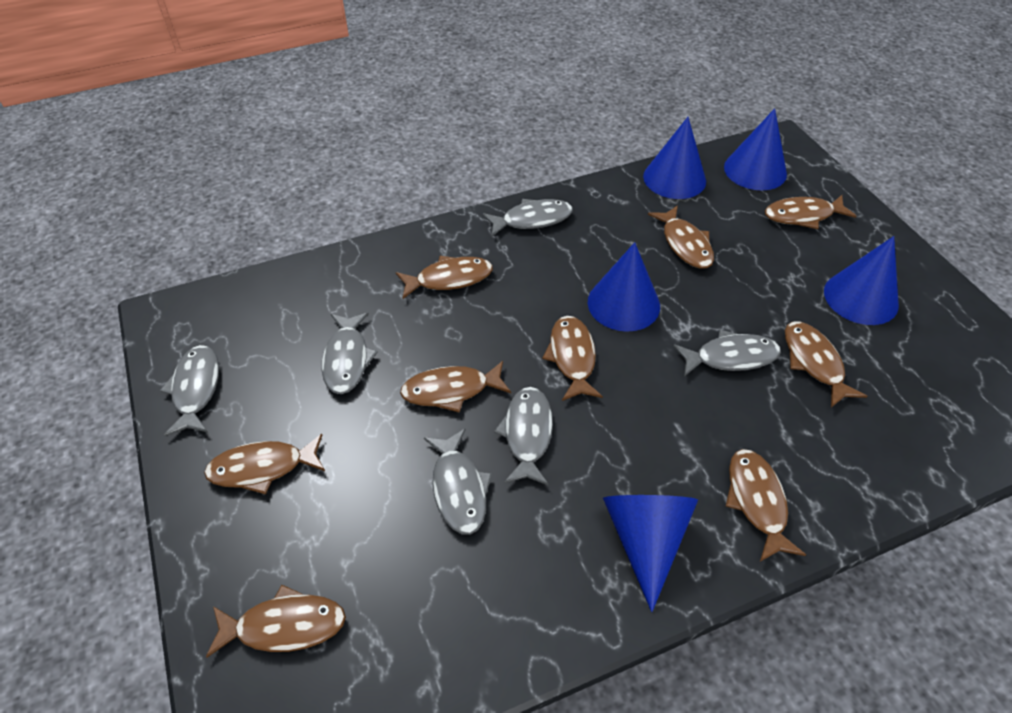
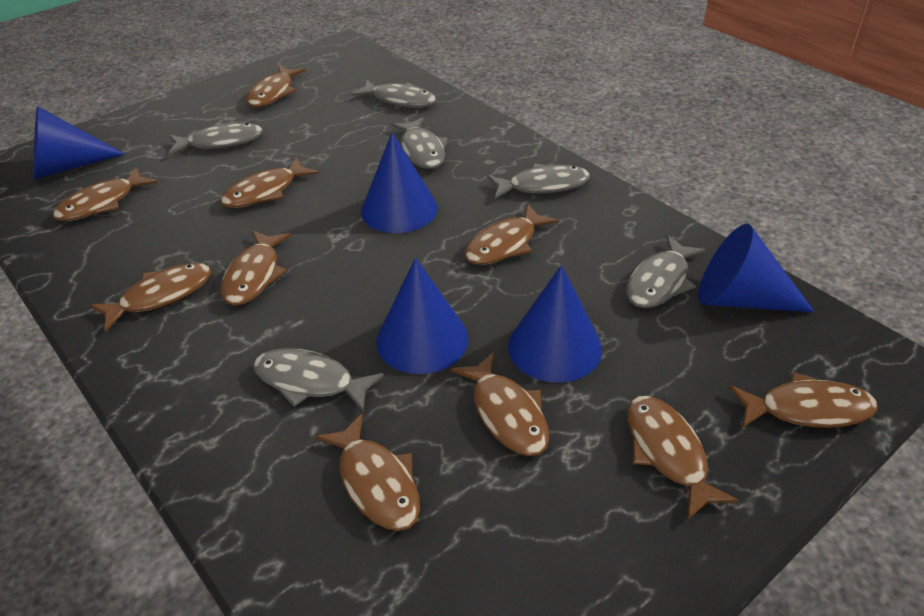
brown fish: [204,434,325,495] [206,585,346,658] [396,256,493,299] [400,361,511,413] [542,316,603,401] [648,205,714,269] [726,449,806,562] [765,195,857,229] [785,322,867,408] = 9 -> [53,167,158,221] [90,263,211,332] [220,157,319,208] [220,230,291,306] [246,65,306,107] [315,413,420,531] [451,352,549,456] [464,204,558,265] [627,396,739,520] [729,372,878,428] = 10

